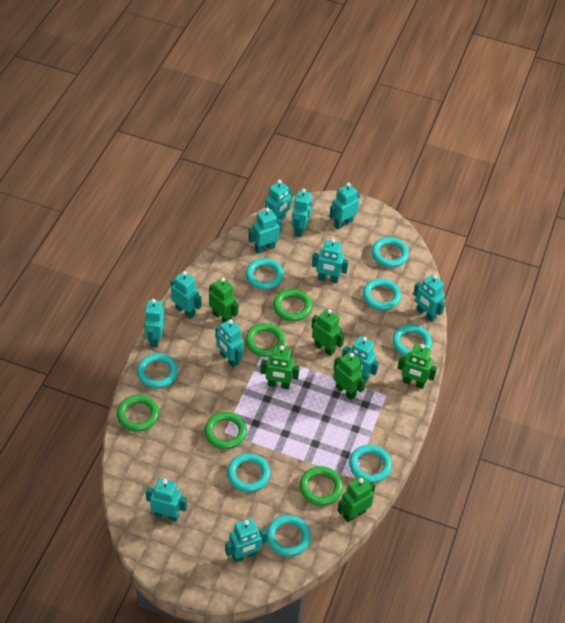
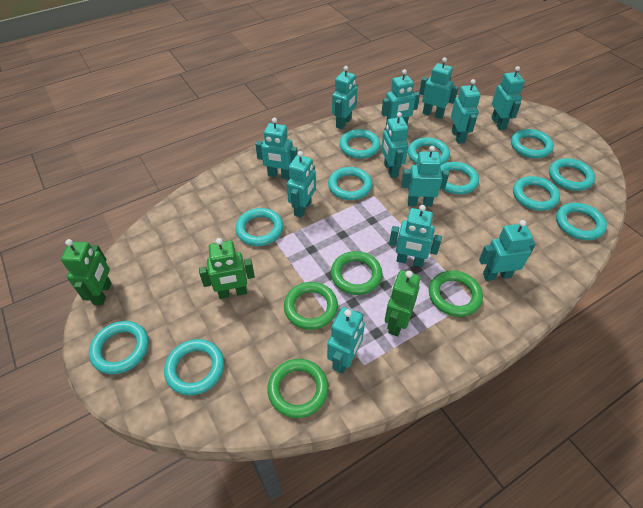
green ring: [117,395,159,432] [204,412,247,449] [245,323,285,357] [273,289,312,321] [299,466,343,506] = 5 -> [267,359,329,418] [284,282,338,330] [331,251,382,295] [429,270,483,317] = 4
green robot: [209,277,238,323] [260,345,300,389] [311,309,344,356] [333,352,366,400] [337,476,375,523] [397,344,437,389] = 6 -> [61,239,111,305] [199,238,255,299] [385,270,420,337] = 3
turquoise ring: [137,353,178,388] [227,453,270,492] [246,258,284,290] [267,515,311,557] [349,445,392,483] [363,279,401,310] [372,237,409,267] [392,324,432,357] = 8 -> [89,321,149,374] [164,339,224,396] [235,208,283,246] [328,167,372,200] [339,129,381,159] [408,137,450,165] [441,162,479,194] [511,129,554,158] [513,176,560,211] [549,158,595,191] [556,203,607,240] = 11

